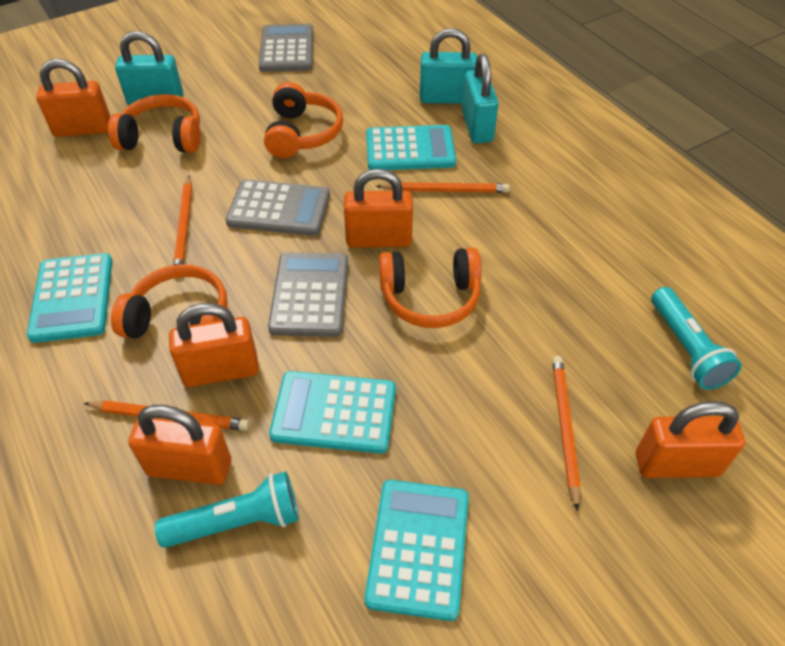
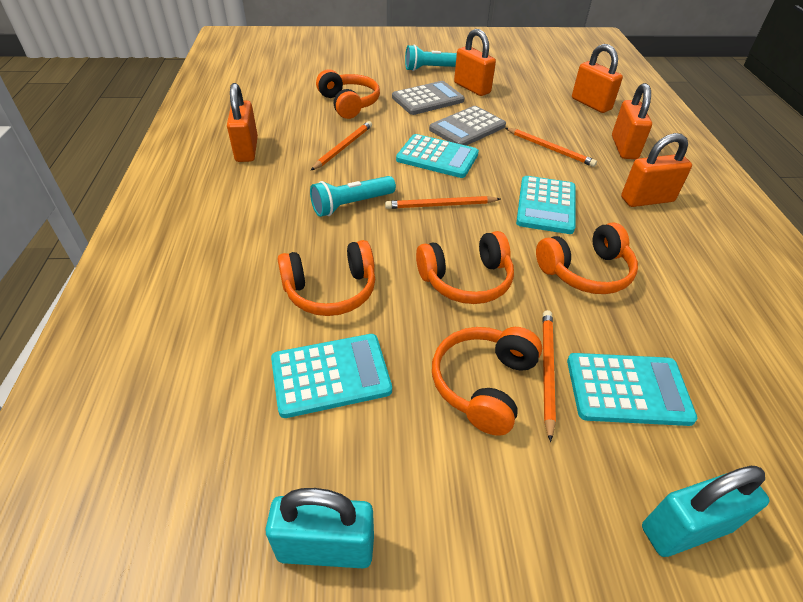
grey calculator: [226,179,330,236] [259,24,313,72] [268,252,348,337] = 3 -> [392,81,465,115] [429,106,506,146] = 2
orange headphones: [108,94,200,153] [111,264,228,339] [264,82,343,158] [379,248,482,328] = 4 -> [277,240,375,316] [316,69,380,119] [416,231,514,304] [432,327,542,436] [536,223,638,294] = 5
turquoise padlock: [115,31,184,106] [420,28,477,104] [462,54,499,143] = 3 -> [265,488,374,568] [642,466,769,557] = 2

